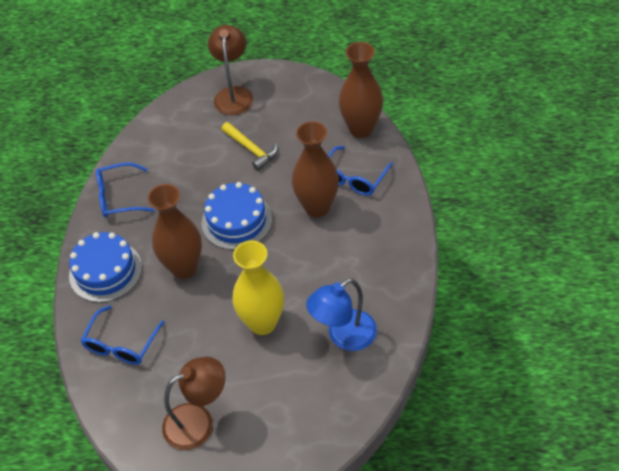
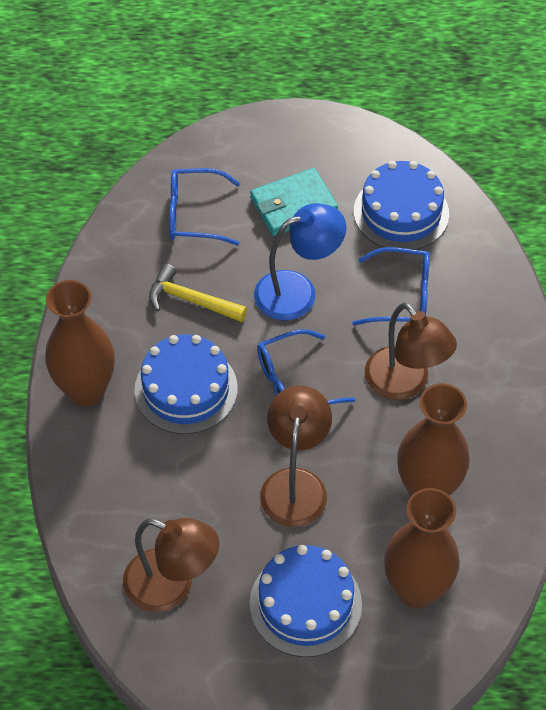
blue cake: [69,232,142,302] [201,182,272,250] = 2 -> [134,335,238,434] [250,545,362,657] [354,161,449,250] = 3
brown lamp: [162,356,225,450] [208,25,253,115] = 2 -> [123,518,219,612] [260,386,332,527] [365,303,457,400] = 3
turquoise wallet: none = 0 -> [250,168,338,236] = 1
yellow vase: [232,240,284,335] = 1 -> none = 0

